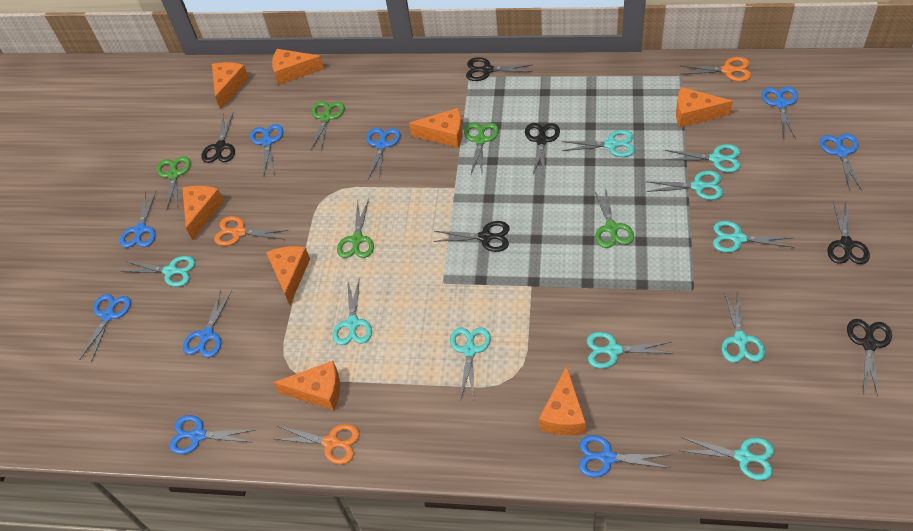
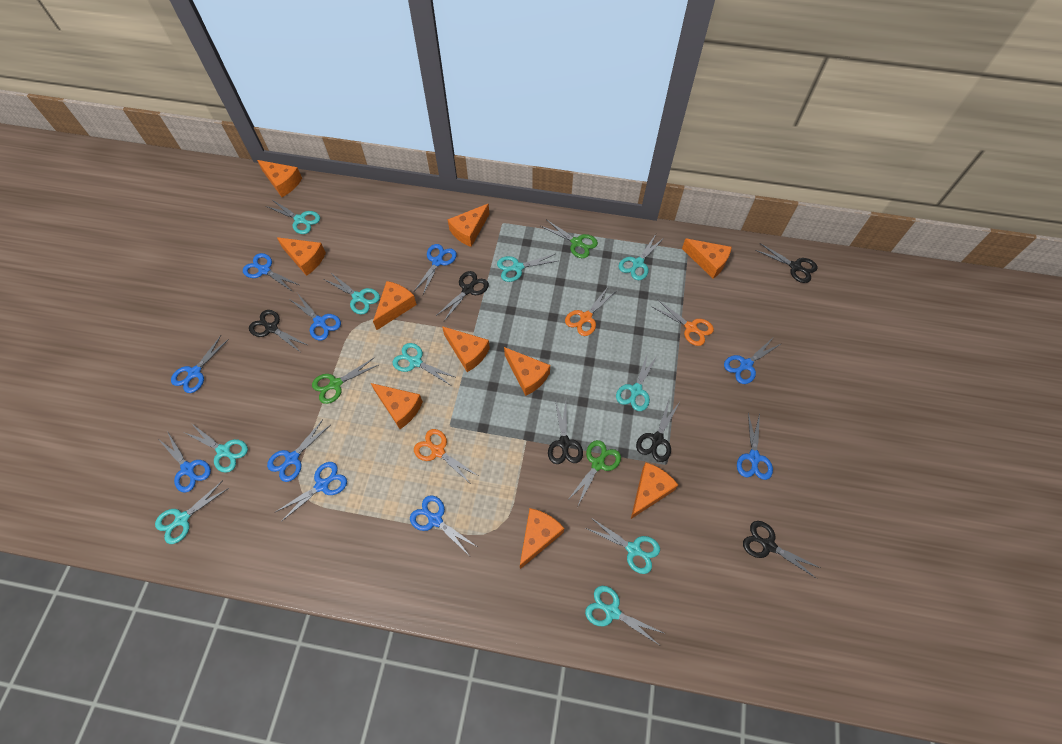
blue scissors: [79,294,131,362] [120,191,156,248] [169,415,255,454] [183,289,232,358] [250,124,283,174] [367,128,401,179] [579,435,670,477] [762,87,798,139] [820,133,862,190] = 9 -> [158,431,211,493] [171,336,229,393] [243,253,299,292] [267,419,330,482] [276,462,347,522] [289,293,341,341] [410,495,476,555] [414,244,457,295] [724,338,781,384] [737,413,773,480] = 10
green scissors: [157,156,191,211] [310,101,345,152] [337,199,374,258] [464,123,499,174] [594,186,634,248] = 5 -> [312,357,378,404] [541,219,598,258] [567,440,621,505] = 3
orange cheese: [182,186,224,240] [212,62,249,110] [266,246,310,304] [272,49,324,85] [273,361,340,410] [409,108,463,148] [539,366,586,435] [676,87,733,127] = 8 -> [257,160,302,197] [277,237,326,276] [371,383,423,429] [373,281,417,330] [442,326,490,372] [448,204,489,247] [504,347,550,396] [520,508,564,569] [631,462,678,519] [682,238,732,279] = 10

